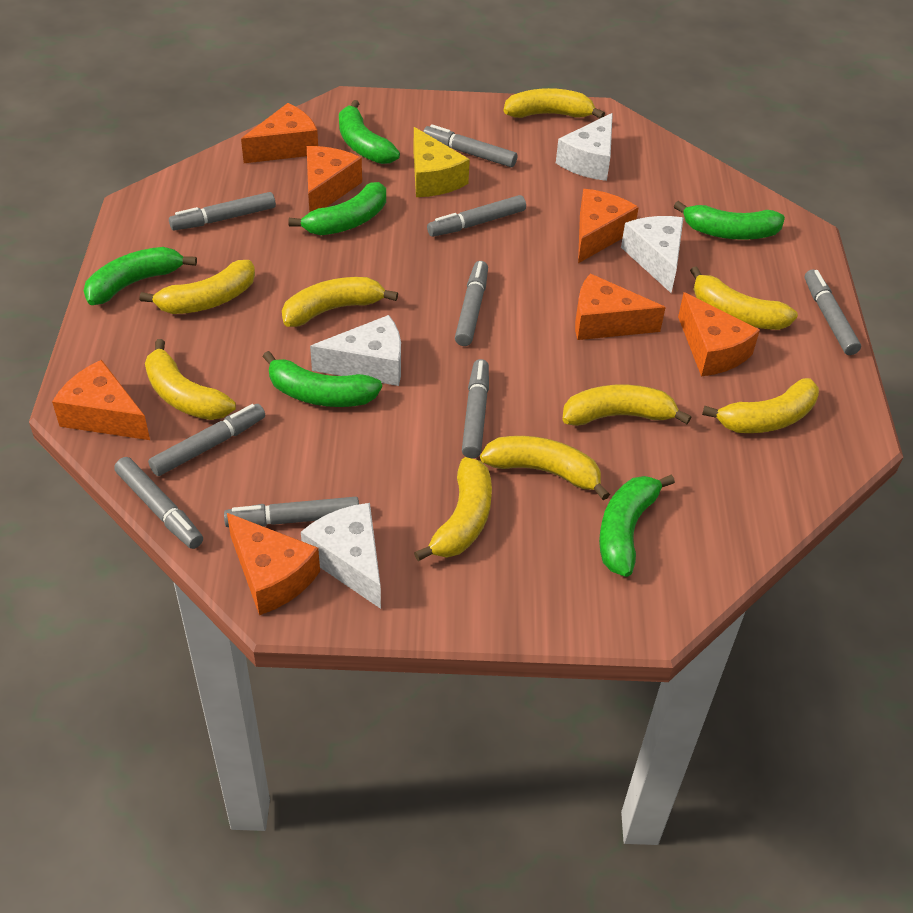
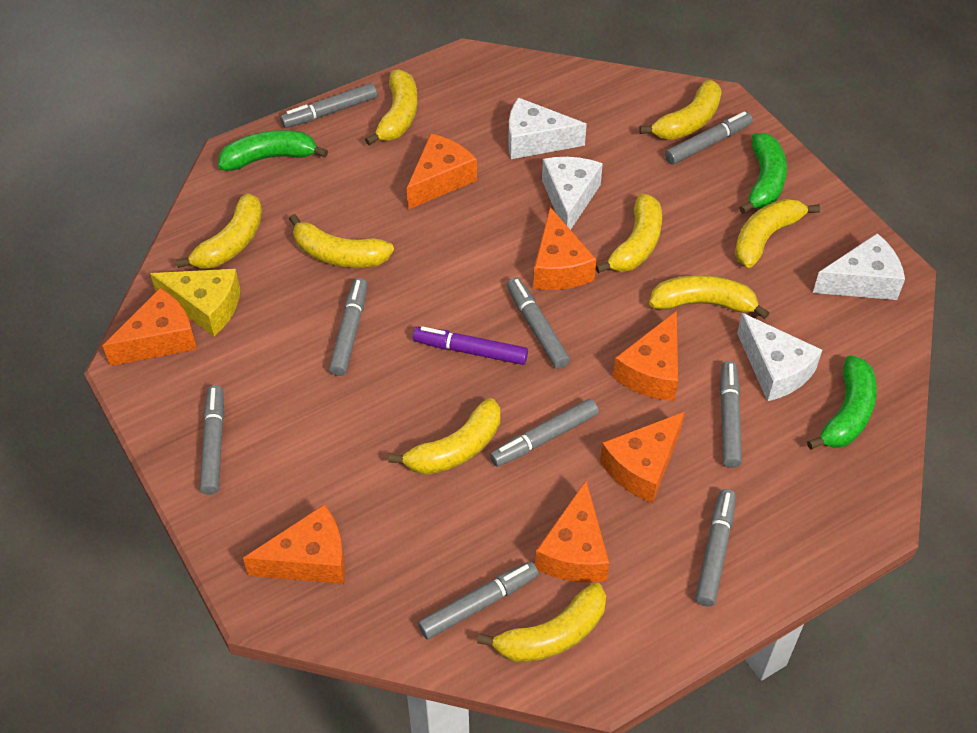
green banana: [84,247,197,305] [263,351,382,407] [288,182,386,235] [339,100,400,164] [599,475,675,577] [674,201,785,240] = 6 -> [218,130,328,171] [739,133,787,214] [807,355,877,450] = 3
purple marker: none = 0 -> [413,326,528,365] = 1

